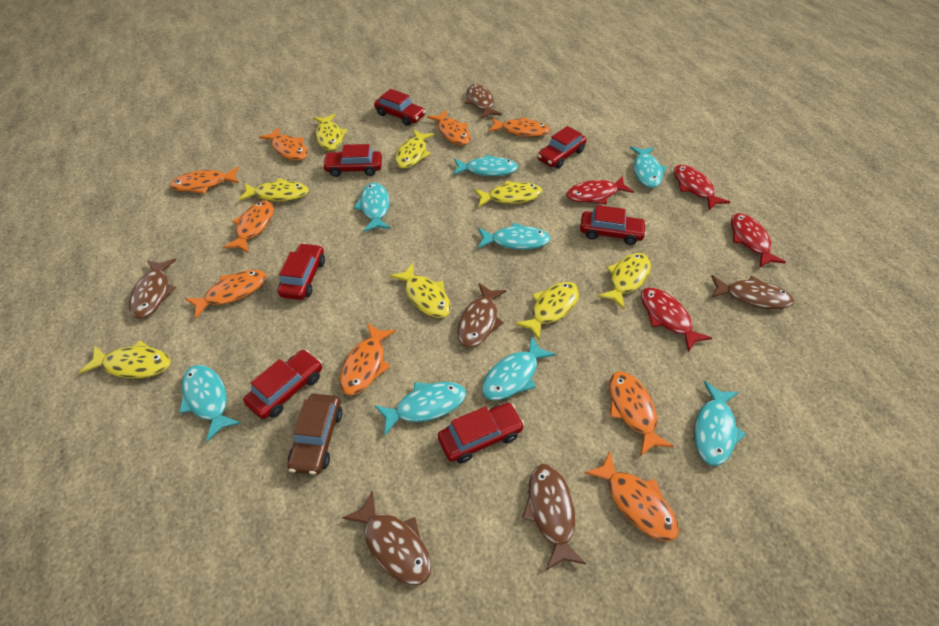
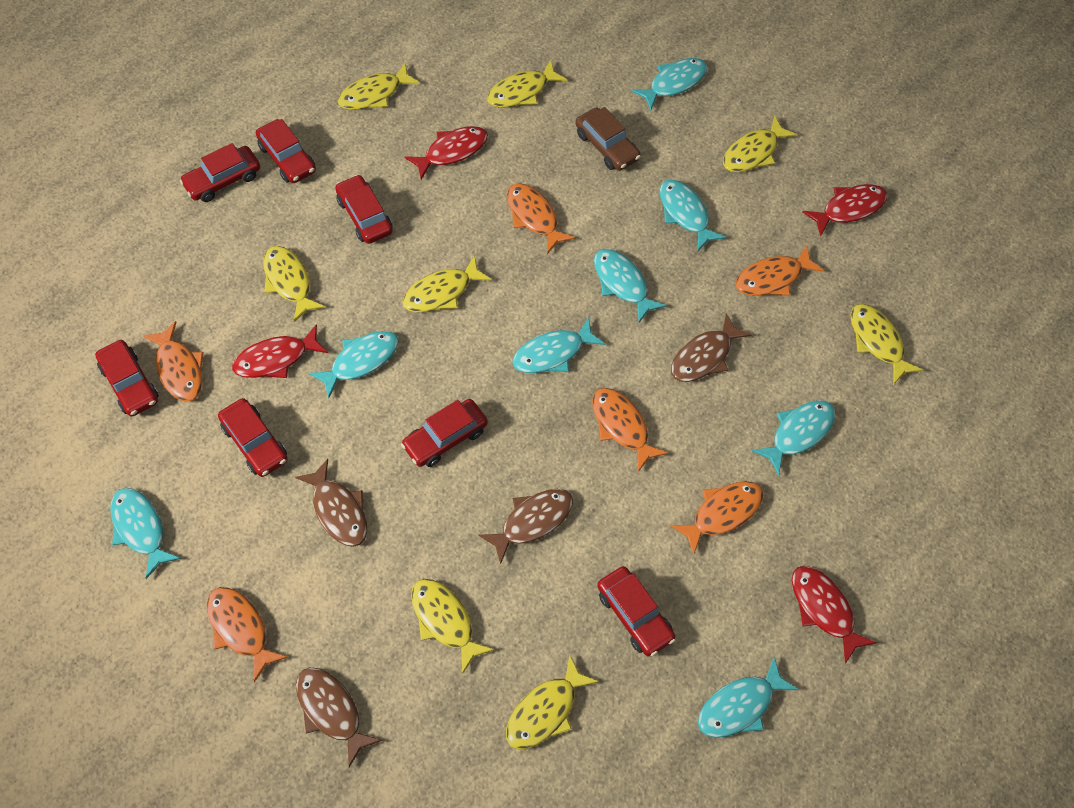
brown fish: [129,259,176,319] [342,490,431,585] [457,283,507,347] [465,84,502,119] [522,464,586,570] [711,275,794,309] = 6 -> [295,459,367,547] [296,668,382,767] [479,489,573,565] [671,313,752,382] = 4
orange fish: [170,167,239,194] [185,270,266,319] [223,201,274,253] [259,127,308,161] [339,323,396,395] [427,110,471,145] [488,117,550,137] [585,451,679,541] [609,371,674,456] = 9 -> [143,321,204,402] [207,587,288,682] [507,183,575,254] [592,388,668,472] [670,481,763,555] [735,245,824,296] = 6

